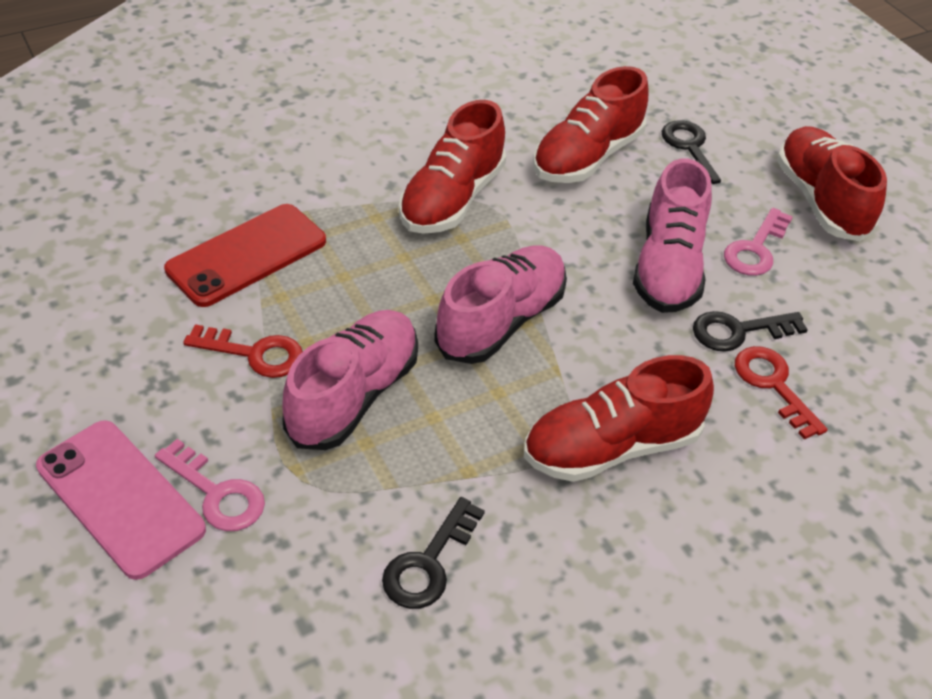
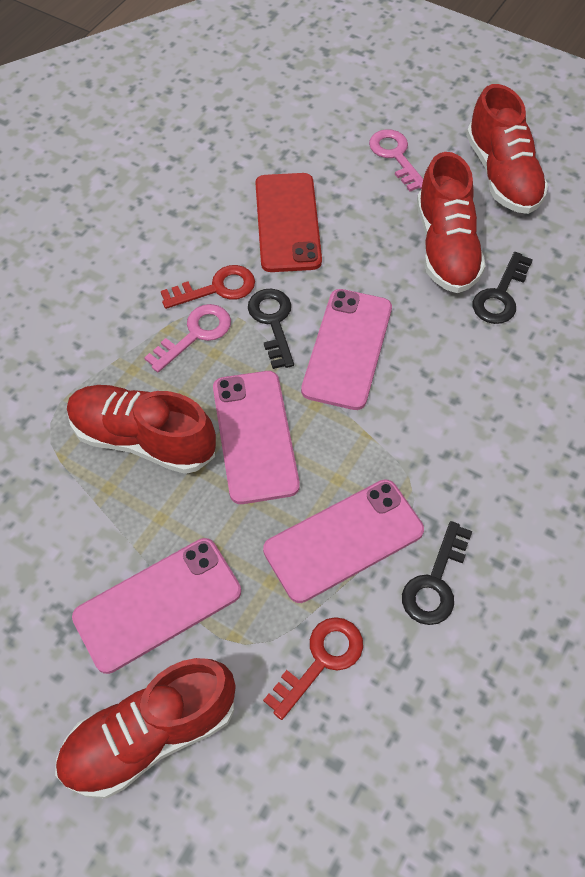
pink phone: [36,420,206,580] = 1 -> [72,538,241,674] [213,371,300,504] [263,479,424,603] [301,289,392,410] = 4
pink shoe: [282,310,418,450] [434,245,567,364] [633,159,712,313] = 3 -> none = 0

